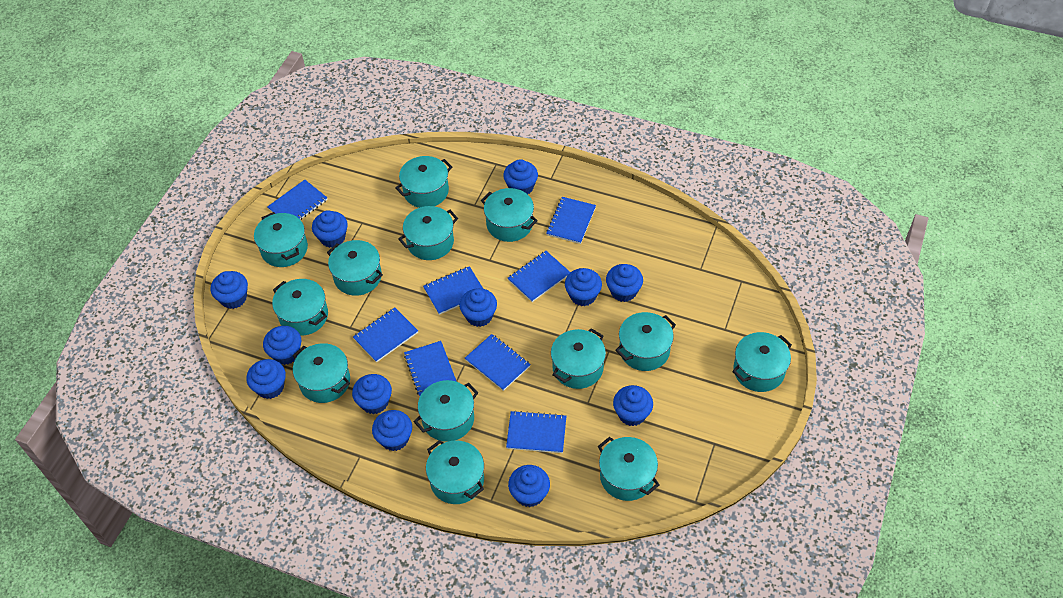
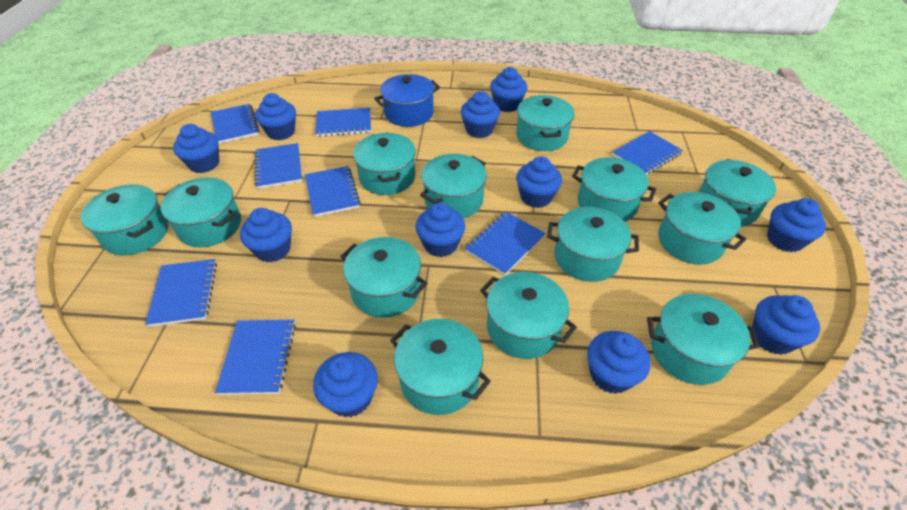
blue cupcake: [211,271,248,309] [246,359,286,399] [263,326,301,365] [312,210,348,248] [352,374,392,414] [372,410,412,451] [460,288,497,327] [503,159,538,194] [508,465,550,507] [565,268,602,306] [606,264,643,302] [613,385,653,426] = 12 -> [173,124,219,173] [240,208,292,262] [255,93,296,140] [313,352,378,417] [416,203,465,257] [461,91,500,138] [490,67,527,112] [516,156,562,208] [587,331,651,394] [752,295,820,355] [767,198,826,252] = 11
blue pot: none = 0 -> [374,74,440,127] = 1

